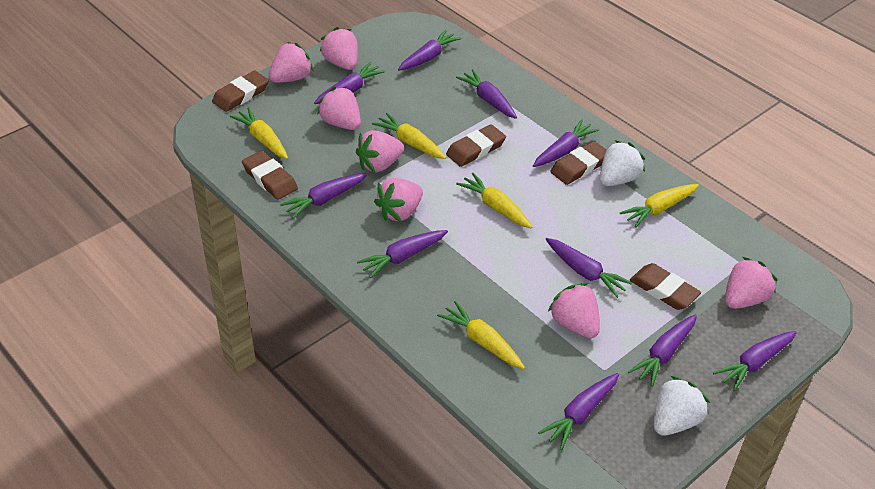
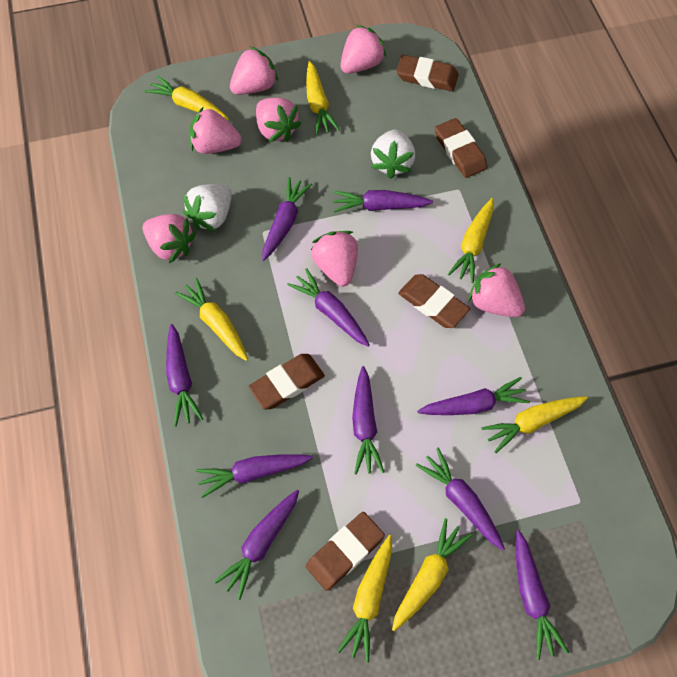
yellow carrot: [230,107,288,159] [372,113,446,159] [437,301,525,369] [456,173,532,229] [620,184,699,228] = 5 -> [144,75,229,120] [175,278,248,361] [306,61,340,135] [337,535,392,663] [392,518,472,631] [448,198,494,283] [482,396,588,453] = 7

